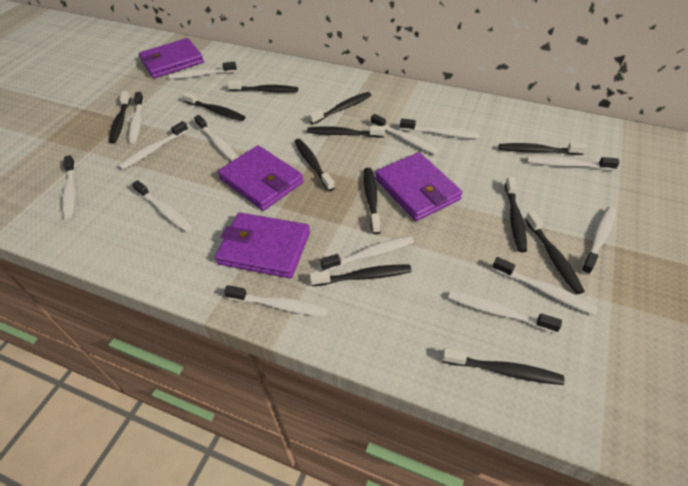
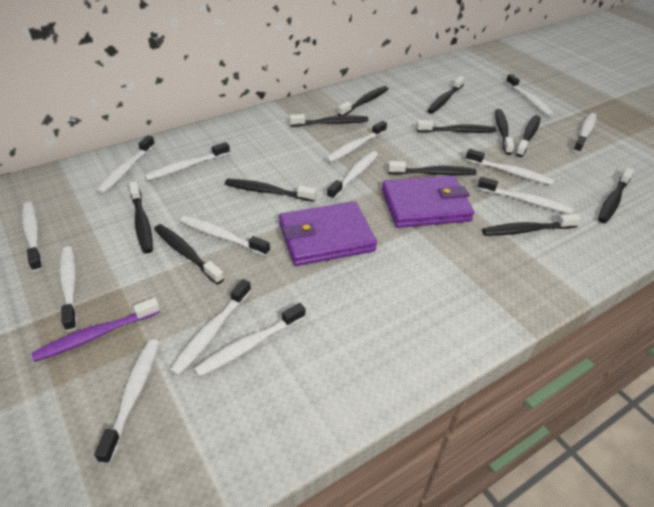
purple toothbrush: none = 0 -> [31,297,160,362] = 1
purple wallet: [139,38,204,78] [215,212,310,278] [218,145,304,211] [375,152,463,221] = 4 -> [279,201,377,266] [382,175,474,228] = 2

